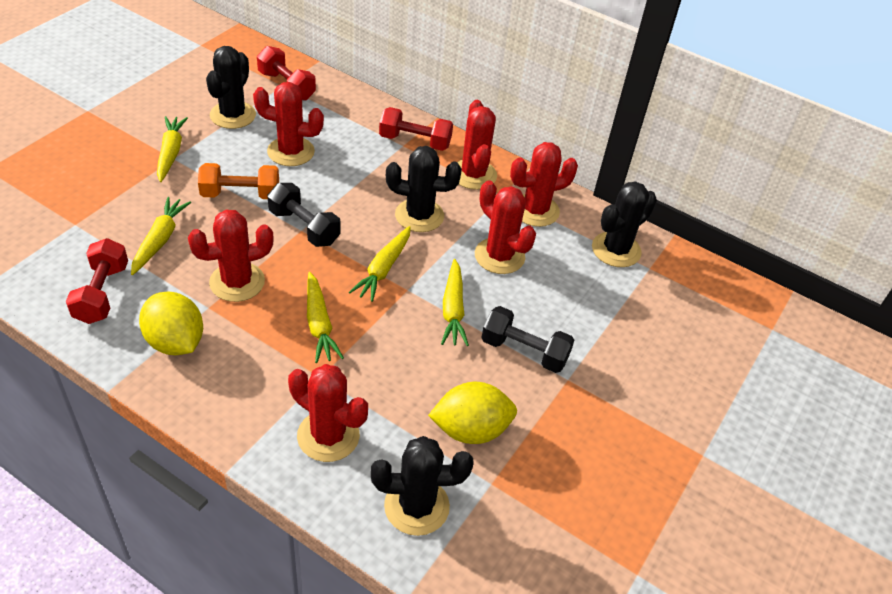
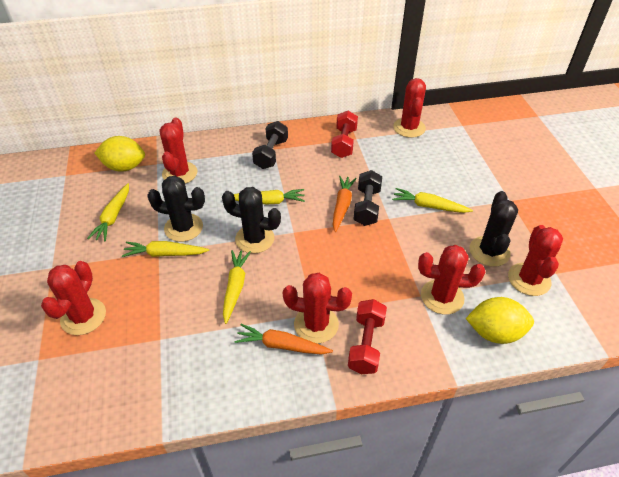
black cactus: [206,46,256,129] [371,436,474,536] [386,146,462,232] [592,181,657,267] = 4 -> [147,176,205,242] [222,187,281,253] [470,191,518,267] = 3
orange carrot: none = 0 -> [235,324,333,355] [333,176,357,232] = 2
orange dumbbell: [198,163,279,199] = 1 -> none = 0
red dumbbell: [66,238,128,324] [257,46,316,101] [379,107,453,151] = 3 -> [331,111,358,158] [348,299,387,374] = 2

